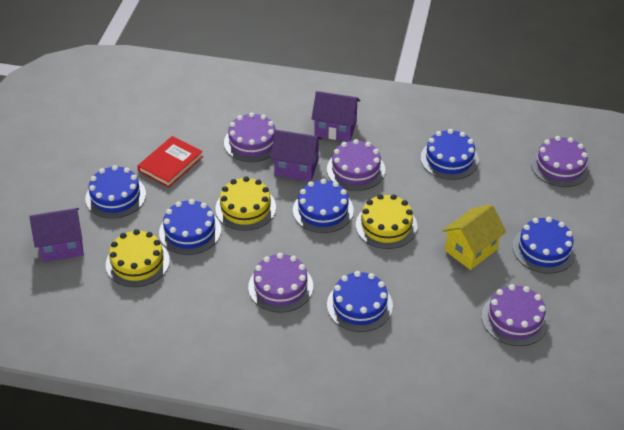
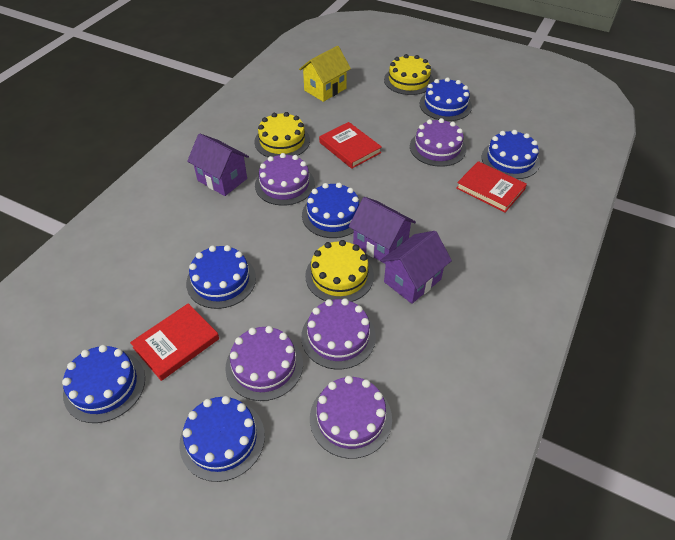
red book: [137,136,203,188] = 1 -> [130,303,219,381] [319,122,382,169] [456,161,527,212] = 3

